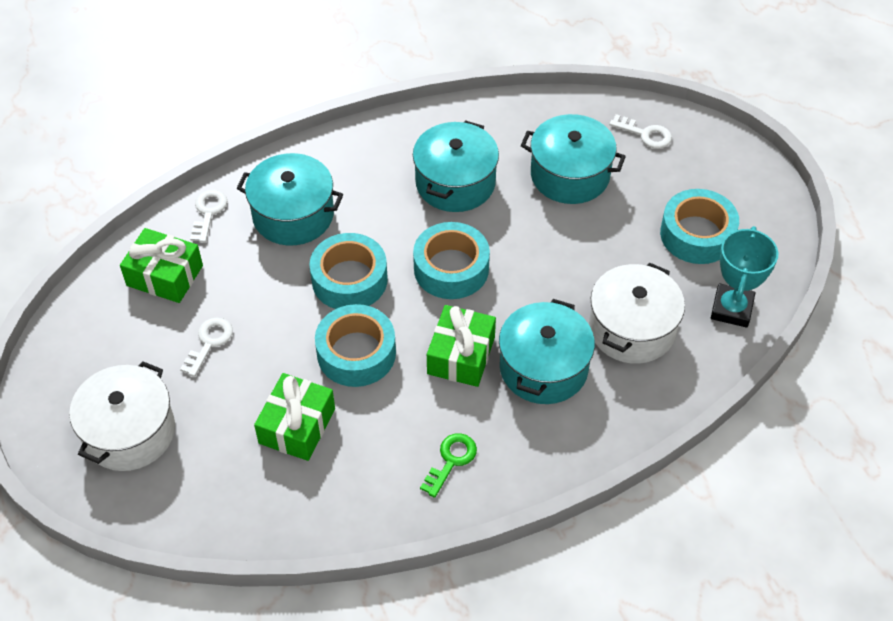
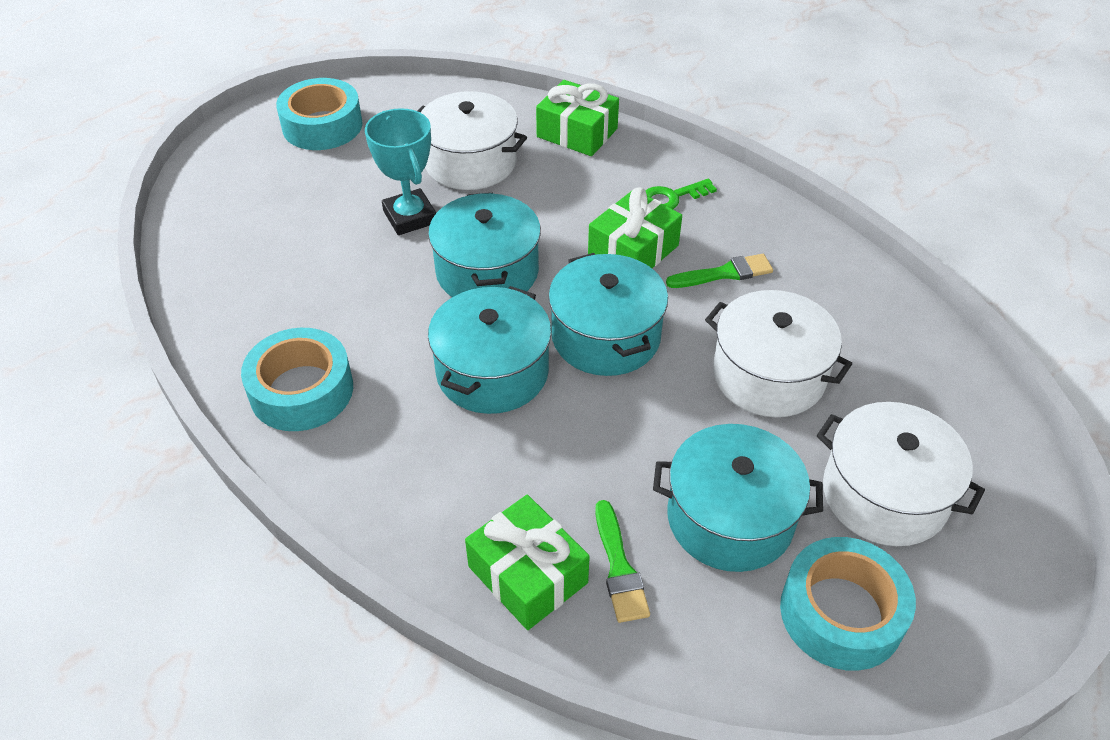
green brush: none = 0 -> [595,500,650,623] [666,254,773,288] = 2
turquoise tape: [309,233,388,309] [315,304,396,387] [413,222,490,299] [660,189,739,264] = 4 -> [241,328,353,431] [276,78,363,150] [780,537,916,671] = 3
white key: [180,318,233,377] [190,190,227,243] [609,114,672,149] = 3 -> none = 0
white pot: [69,361,175,471] [589,263,685,364] = 2 -> [418,91,527,190] [705,290,852,417] [817,402,985,546] = 3

